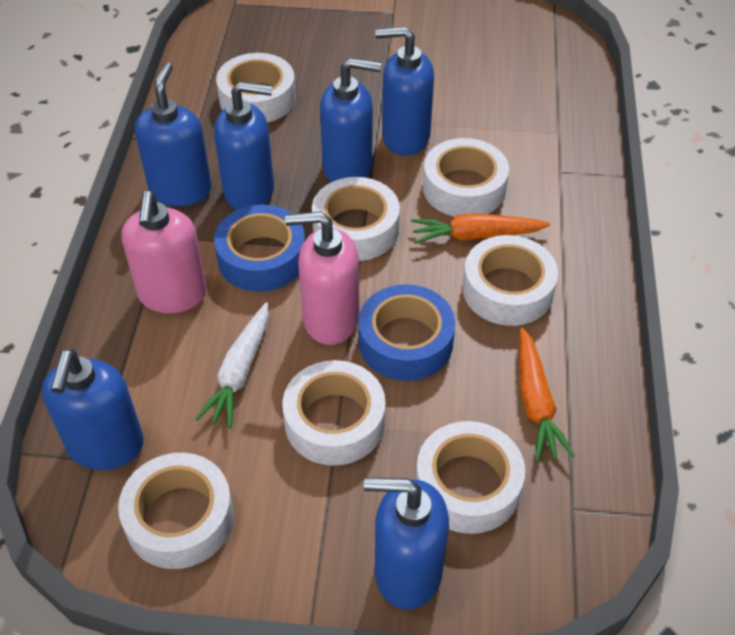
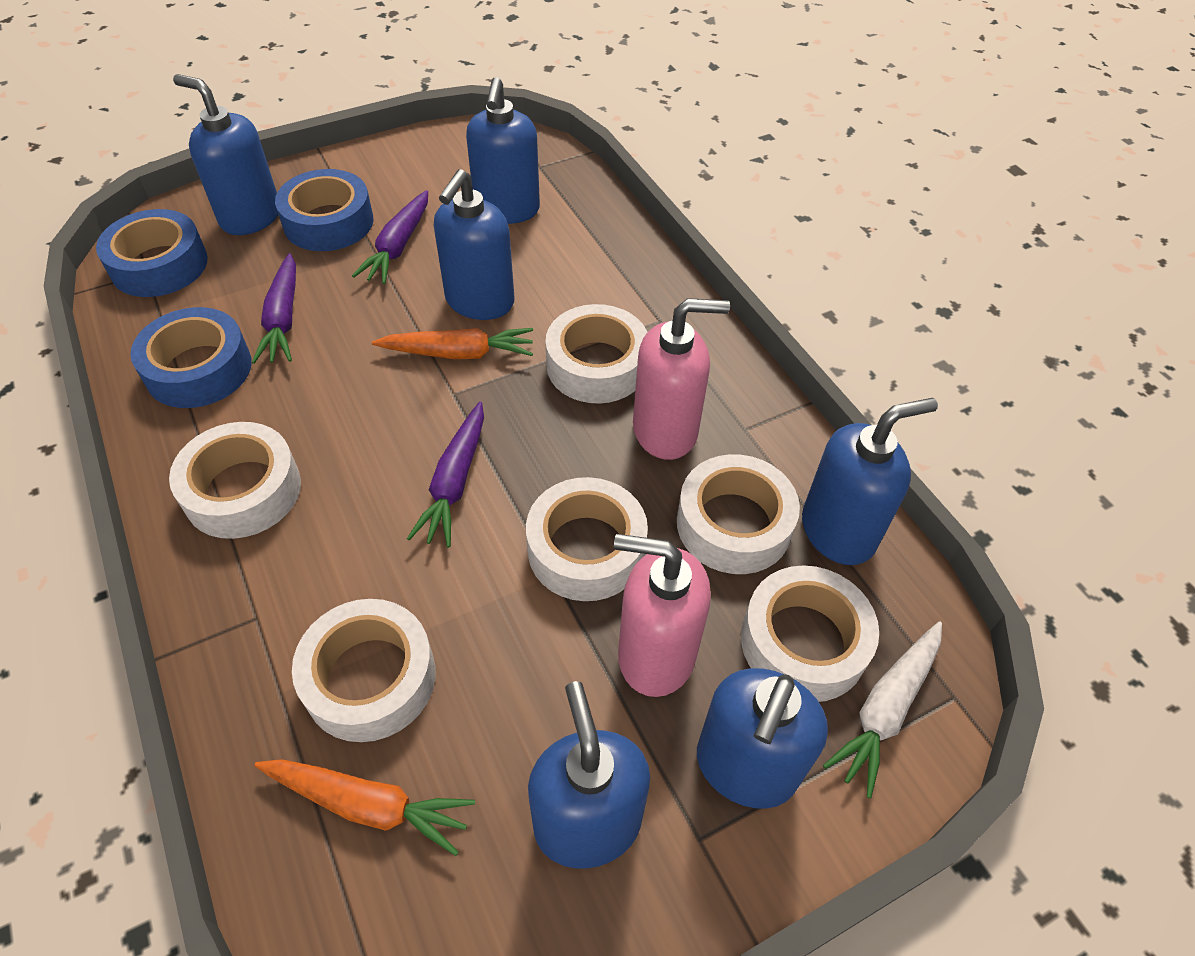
blue tape: [214,205,305,292] [358,284,455,381] = 2 -> [96,209,208,297] [130,307,251,408] [275,169,373,251] = 3
purple carrot: none = 0 -> [252,253,296,364] [352,190,428,284] [407,402,484,547] = 3
white tape: [118,453,234,569] [216,53,296,123] [282,360,386,466] [312,177,400,261] [416,421,525,534] [423,138,509,217] [463,235,558,326] = 7 -> [169,422,301,539] [292,599,436,742] [526,477,648,601] [545,304,648,404] [677,454,800,574] [741,565,879,702] = 6

